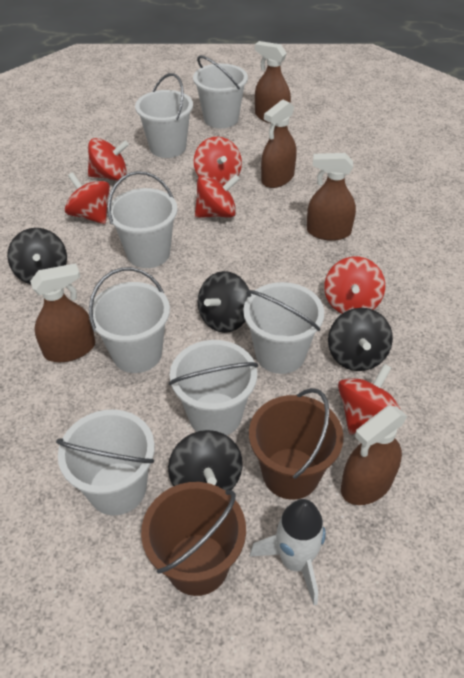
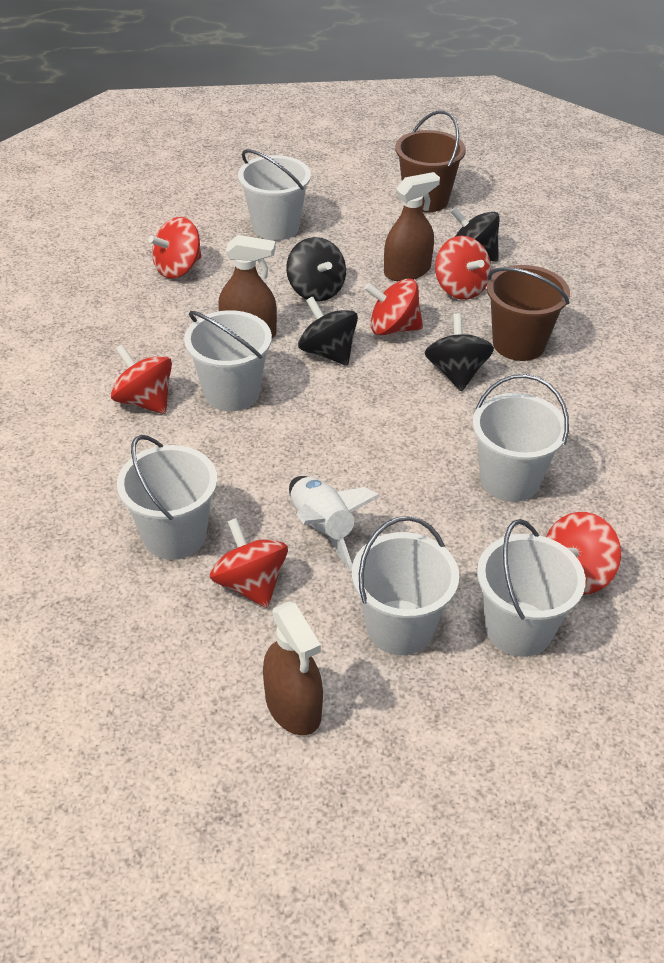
brown spray bottle: [30,263,95,362] [255,41,291,123] [261,99,297,188] [307,153,356,241] [341,406,407,505] = 5 -> [218,235,277,338] [263,602,323,735] [384,172,440,281] = 3
white bucket: [56,409,155,515] [89,267,170,373] [108,171,177,268] [135,73,193,158] [169,340,258,436] [193,55,248,128] [243,282,324,374] = 7 -> [117,435,217,560] [184,310,272,411] [238,149,311,240] [352,516,459,655] [473,374,569,502] [477,519,586,657] = 6

